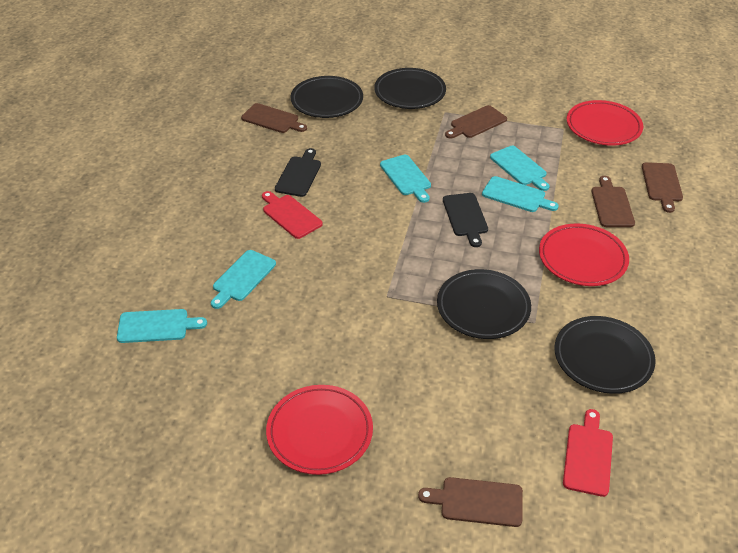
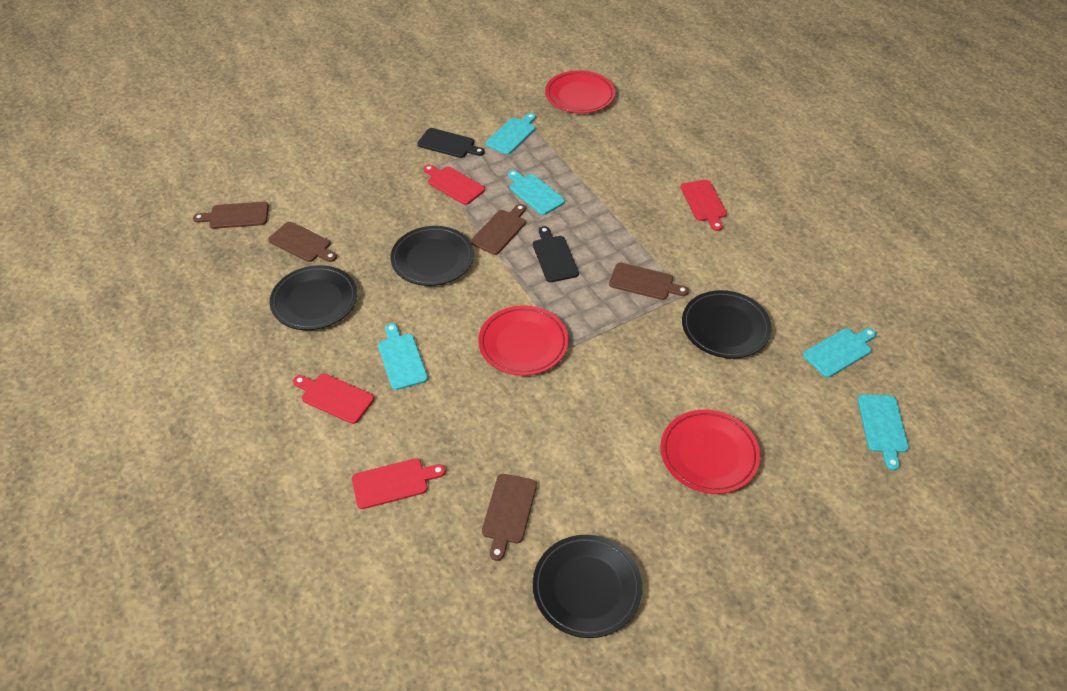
red cutting board: [262,191,323,239] [563,409,613,497] = 2 -> [293,374,374,424] [352,459,446,509] [423,165,485,205] [680,180,727,231] = 4

